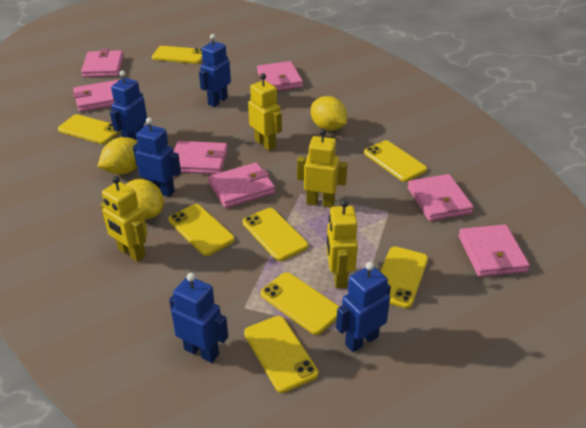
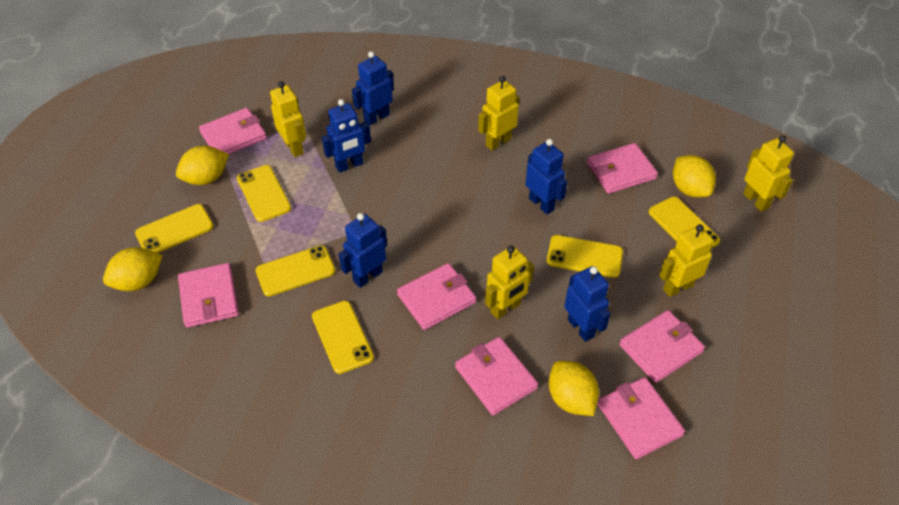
yellow lemon: [97,137,138,175] [125,179,164,220] [311,96,347,131] = 3 -> [103,247,163,291] [176,146,229,185] [549,361,599,416] [673,155,716,197] = 4
yellow phone: [58,114,121,144] [152,46,202,64] [168,204,235,256] [242,208,308,261] [244,316,318,393] [260,272,340,335] [364,140,427,182] [380,246,428,308] = 8 -> [135,204,213,253] [237,165,291,222] [255,245,335,296] [312,301,374,374] [547,235,623,278] [649,197,720,248] = 6
yellow robot: [100,176,148,262] [248,73,282,151] [297,129,348,208] [326,199,358,288] = 4 -> [270,81,306,157] [478,76,519,150] [485,245,534,319] [659,224,713,297] [743,135,794,212] = 5

